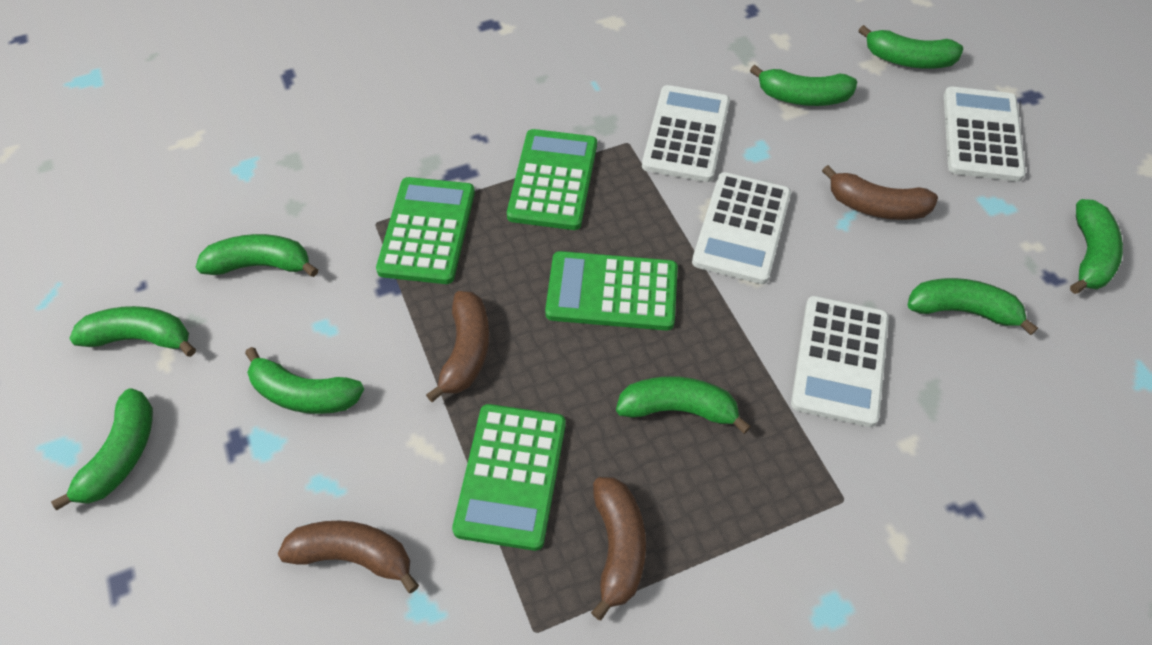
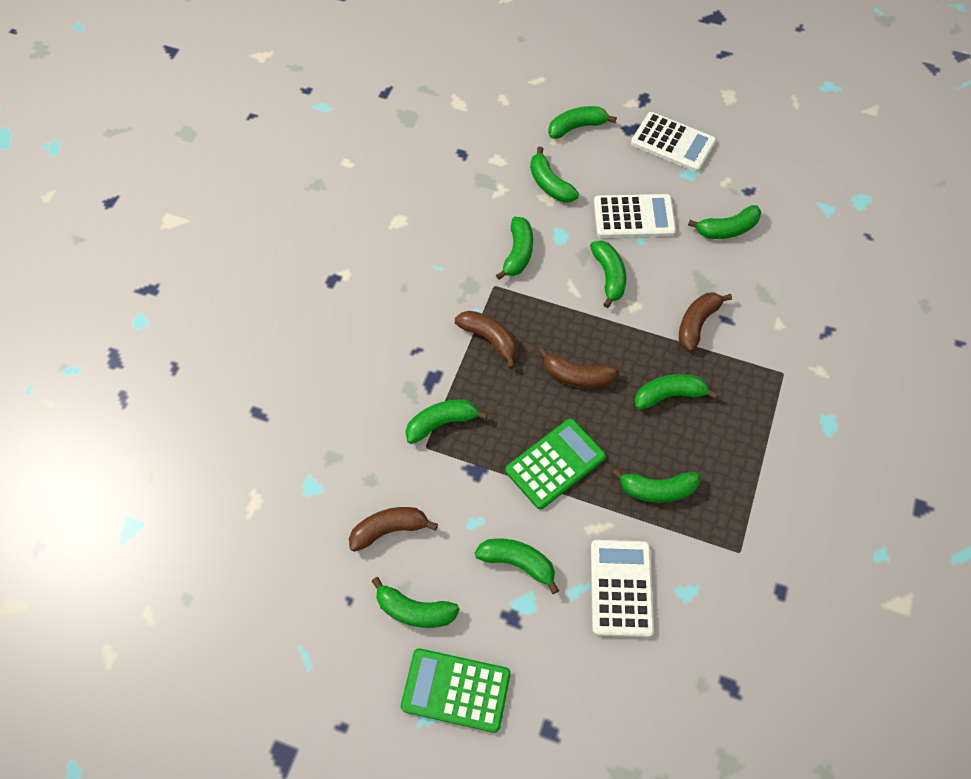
green banana: [51,388,153,510] [69,306,196,357] [196,234,318,277] [245,347,364,414] [616,376,751,434] [750,65,857,106] [858,25,963,69] [908,278,1038,335] [1070,199,1123,294] = 9 -> [372,577,460,628] [405,400,488,444] [474,538,559,594] [496,217,533,280] [530,147,579,202] [548,106,617,139] [590,241,626,308] [612,469,700,503] [635,374,718,410] [688,205,761,239] = 10
green calculator: [376,177,475,284] [452,404,566,551] [507,129,597,230] [545,251,678,331] = 4 -> [401,648,511,733] [505,418,606,509] = 2
white calculator: [642,85,730,182] [692,172,791,284] [791,296,889,427] [944,87,1026,181] = 4 -> [591,540,654,637] [594,194,676,238] [631,112,716,172] = 3

